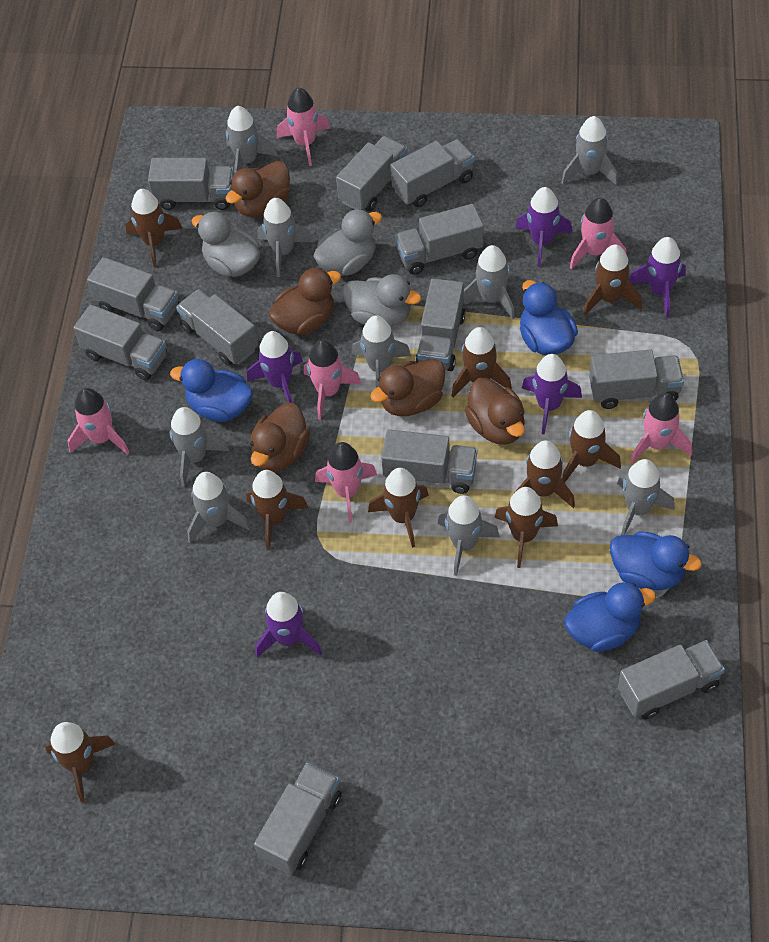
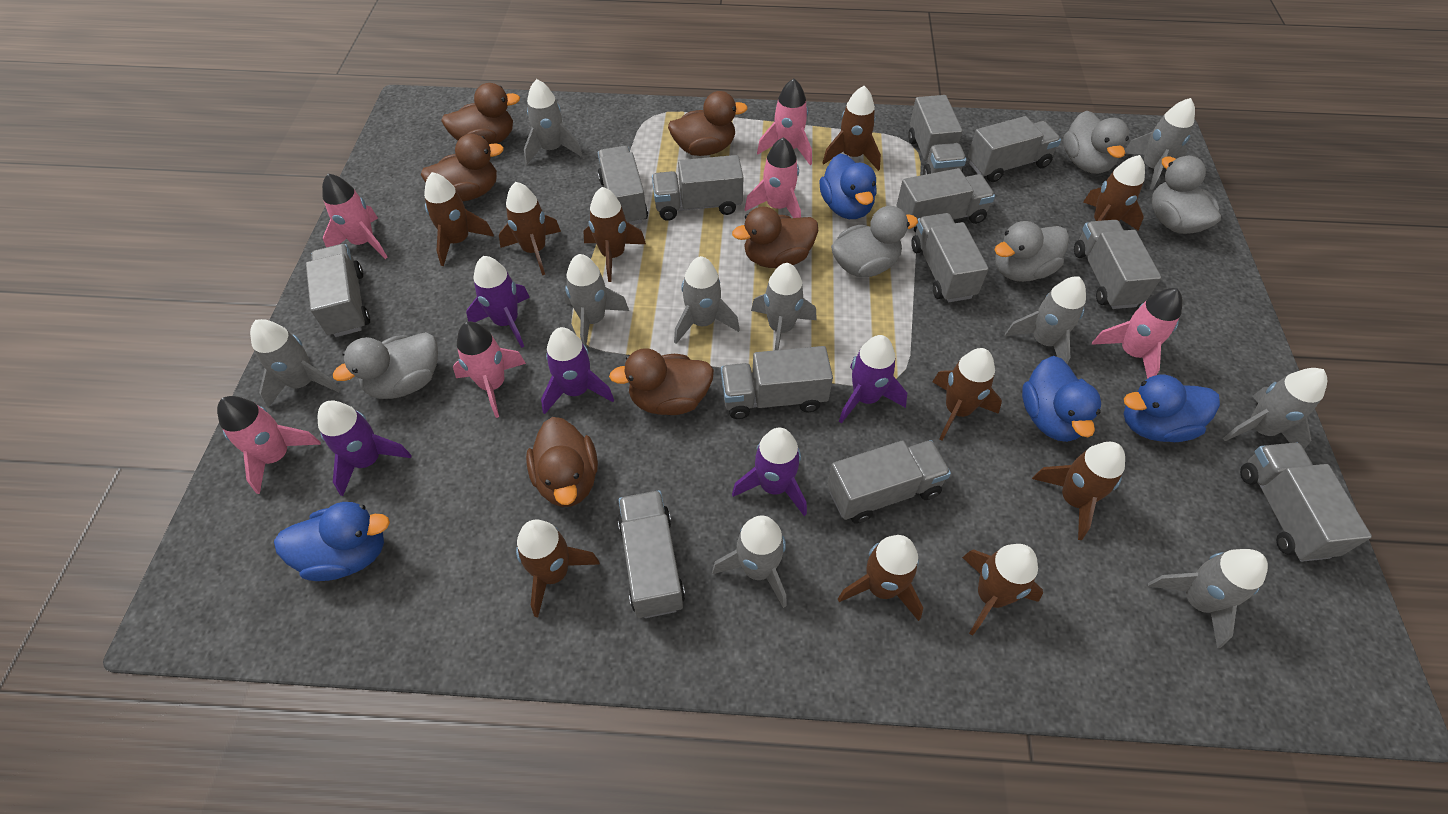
brown duck: [226,161,290,217] [250,403,310,472] [269,268,341,335] [370,359,445,416] [465,378,525,445] = 5 -> [421,134,504,201] [441,83,520,144] [526,417,598,507] [609,348,714,415] [668,91,748,156] [732,206,818,268] = 6
brown rocket: [45,722,115,803] [125,189,183,267] [246,470,308,550] [368,468,429,548] [451,327,512,398] [494,487,558,568] [514,441,575,508] [562,410,621,483] [583,245,642,315] = 9 -> [424,172,494,266] [499,182,561,275] [516,519,600,617] [583,187,646,282] [823,86,881,171] [838,535,923,621] [933,348,1002,441] [962,544,1043,636] [1032,442,1125,540] [1083,155,1145,231] = 10
grey duck: [192,212,260,277] [313,209,382,276] [342,274,421,327] = 3 -> [333,332,438,399] [831,206,918,277] [994,221,1069,282] [1063,111,1129,174] [1152,156,1221,234] = 5
grey rocket: [170,407,230,487] [187,472,251,543] [226,106,278,174] [257,198,313,277] [351,315,411,388] [438,495,500,576] [464,245,515,319] [561,116,618,185] [617,459,675,535] = 9 -> [250,319,340,408] [524,79,582,165] [564,254,629,346] [674,256,740,344] [712,515,787,608] [751,263,817,350] [1005,277,1086,364] [1125,98,1195,190] [1148,549,1268,648] [1223,368,1327,449] = 10

